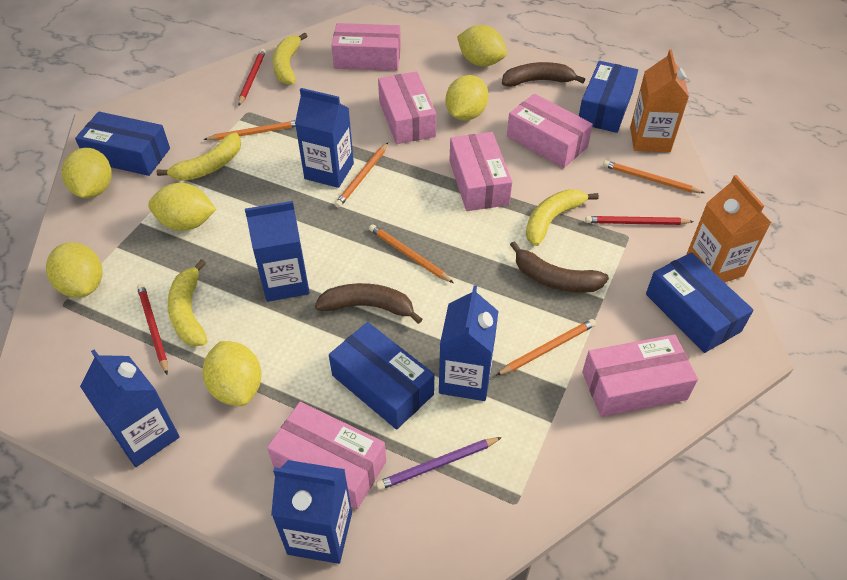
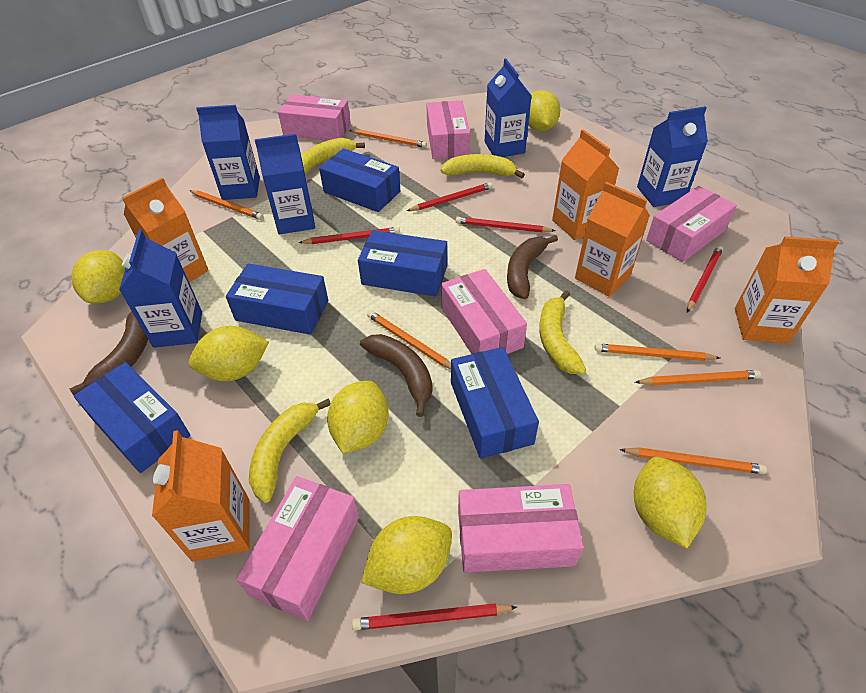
blue box: [75,112,170,176] [329,322,434,430] [579,61,638,133] [646,252,754,353] = 4 -> [74,362,191,473] [226,263,328,335] [319,148,400,212] [358,230,447,297] [451,347,539,459] = 5
orange carton: [630,49,689,152] [686,175,771,283] = 2 -> [122,178,208,282] [152,430,250,561] [552,129,620,240] [575,182,650,297] [735,237,839,344] = 5
orange pencil: [203,120,296,140] [335,143,388,208] [369,224,454,283] [496,319,596,376] [603,160,704,193] = 5 -> [189,190,263,220] [349,129,427,148] [367,310,451,369] [595,343,720,361] [620,447,767,474] [635,370,761,386] = 6
purple pencil: [376,437,502,490] = 1 -> none = 0
red pencil: [137,283,168,374] [238,49,266,106] [585,216,694,225] = 3 -> [298,227,400,244] [352,603,517,630] [407,182,493,211] [456,217,555,233] [687,245,723,312] = 5

